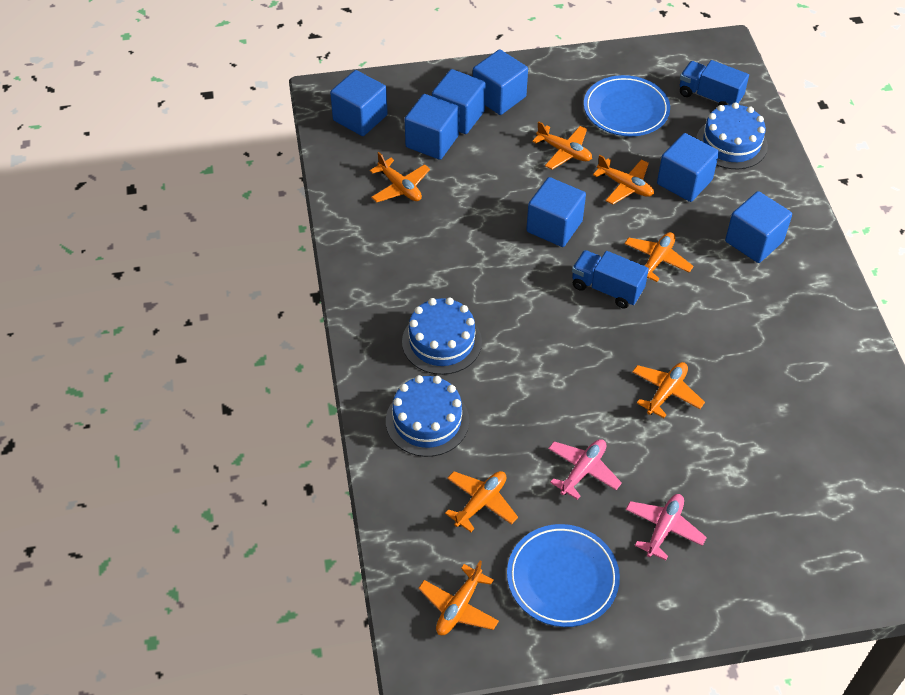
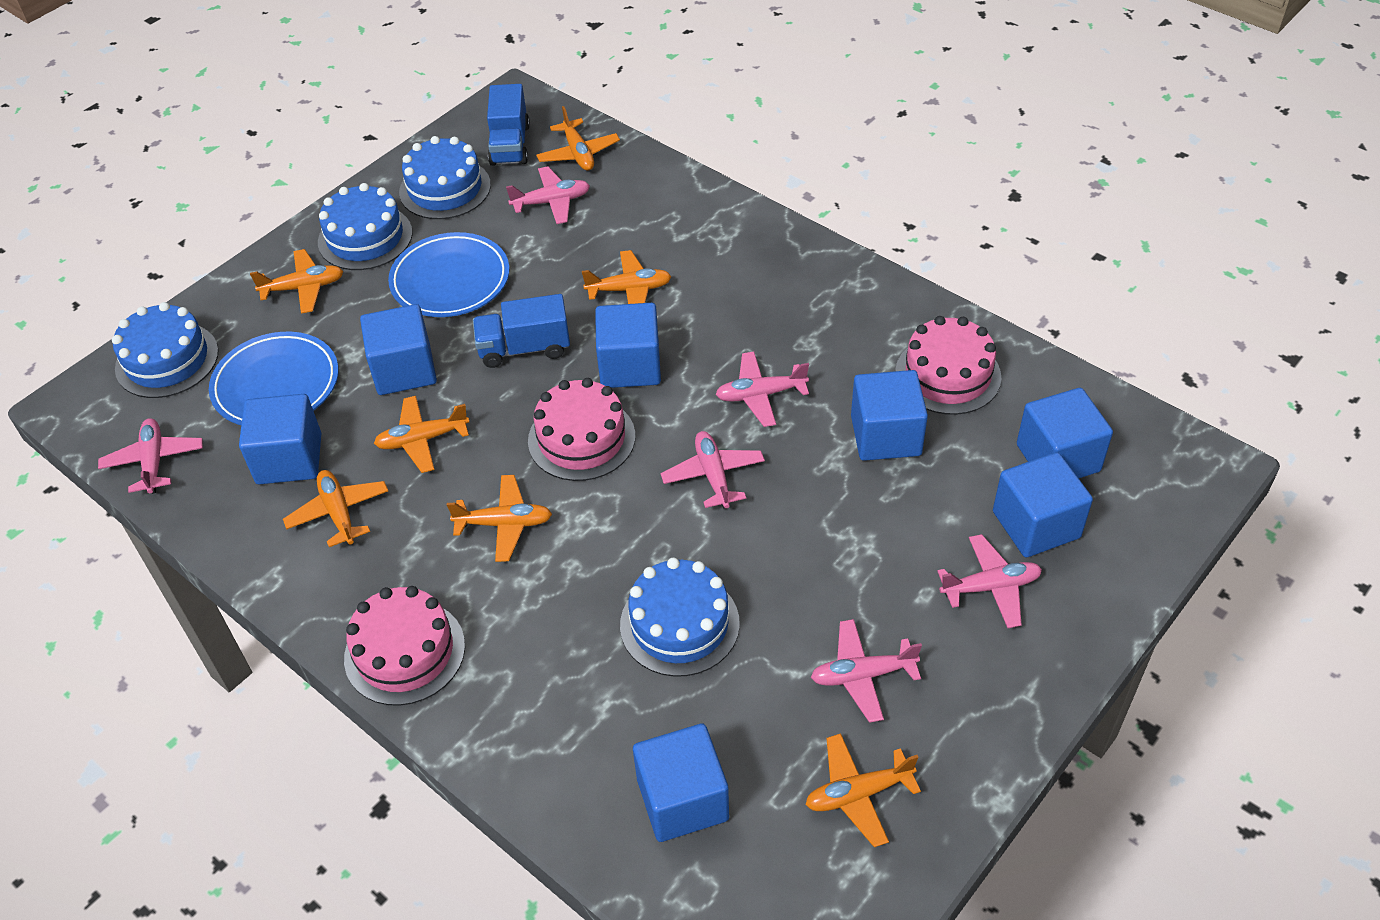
blue cake: [386,375,469,457] [402,297,482,375] [696,102,768,169] = 3 -> [112,302,218,398] [318,183,412,270] [399,136,491,219] [620,558,740,677] = 4
pink cake: none = 0 -> [344,586,465,706] [528,378,635,481] [895,316,1001,415] = 3
pink plane: [548,439,622,500] [626,494,707,561] = 2 -> [98,418,203,494] [506,166,590,224] [661,431,765,509] [715,352,809,427] [811,619,922,723] [937,534,1042,628] = 6

